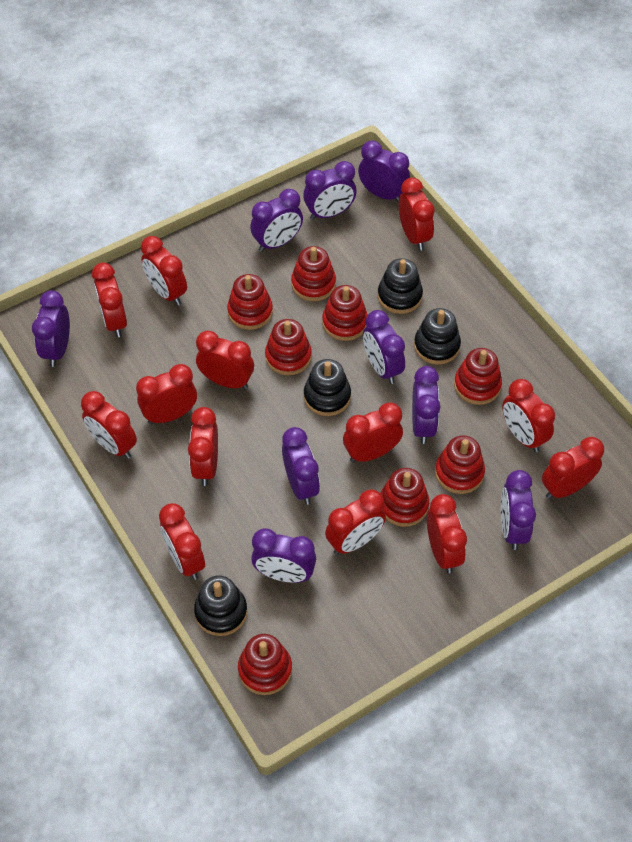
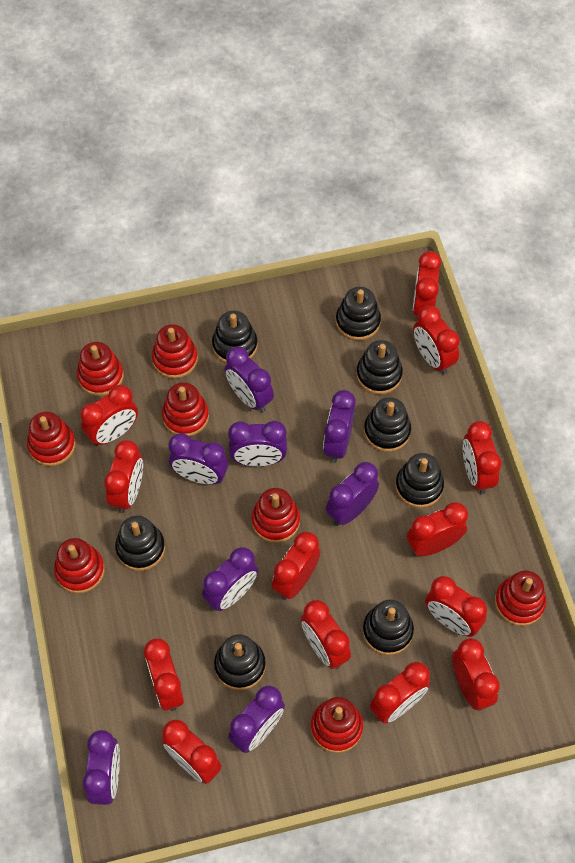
black stacking toy: [194,575,247,636] [304,359,351,416] [377,258,423,314] [414,308,461,364] = 4 -> [115,516,165,571] [212,310,258,363] [214,634,266,690] [336,287,381,341] [356,340,403,394] [363,599,414,655] [364,397,411,452] [395,453,444,508] = 8
purple clock: [32,290,70,367] [250,189,303,252] [251,528,316,583] [282,427,320,505] [303,161,356,220] [358,141,410,203] [363,310,405,384] [412,366,440,444] [501,470,536,550] = 9 -> [83,730,120,805] [168,433,228,485] [202,547,258,611] [225,347,274,413] [228,421,287,466] [228,686,285,753] [323,390,356,463] [326,462,379,526] = 8

